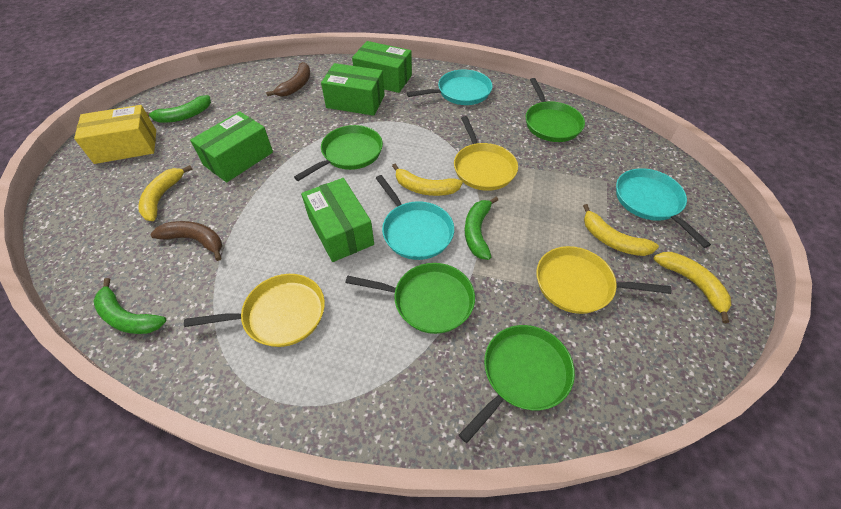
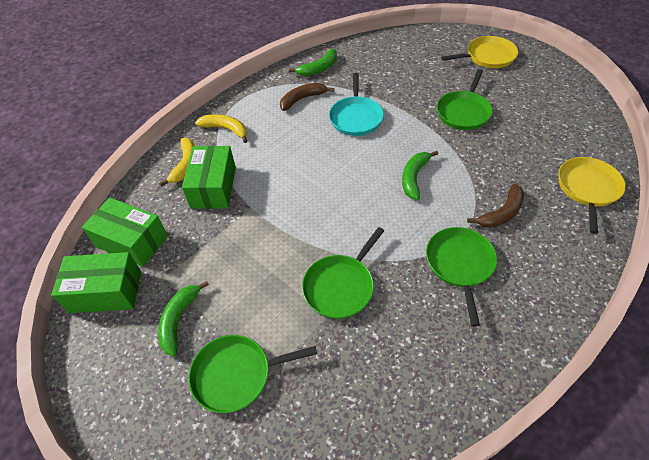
green box: [190,111,273,182] [301,178,374,262] [321,63,385,116] [352,41,412,93] = 4 -> [51,252,141,313] [82,198,168,267] [182,146,236,209] = 3
turquoise pan: [376,175,454,260] [407,69,493,105] [616,168,711,248] = 3 -> [329,73,384,136] = 1
yellow banana: [138,165,193,221] [392,164,463,196] [583,204,659,256] [654,252,731,323] = 4 -> [159,138,195,187] [195,114,247,143] = 2
yellow box: [74,105,156,164] = 1 -> none = 0
yellow pan: [184,274,325,347] [454,116,518,191] [536,246,671,314] = 3 -> [441,36,518,68] [558,157,626,234] = 2

